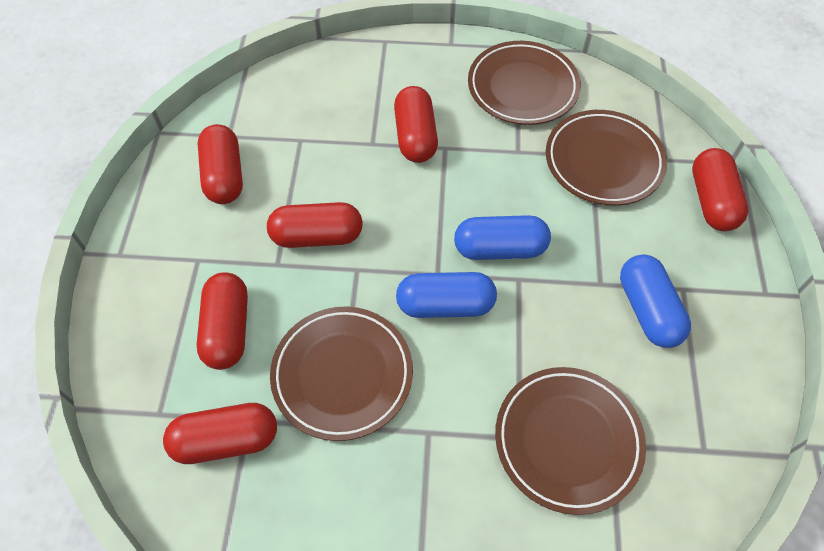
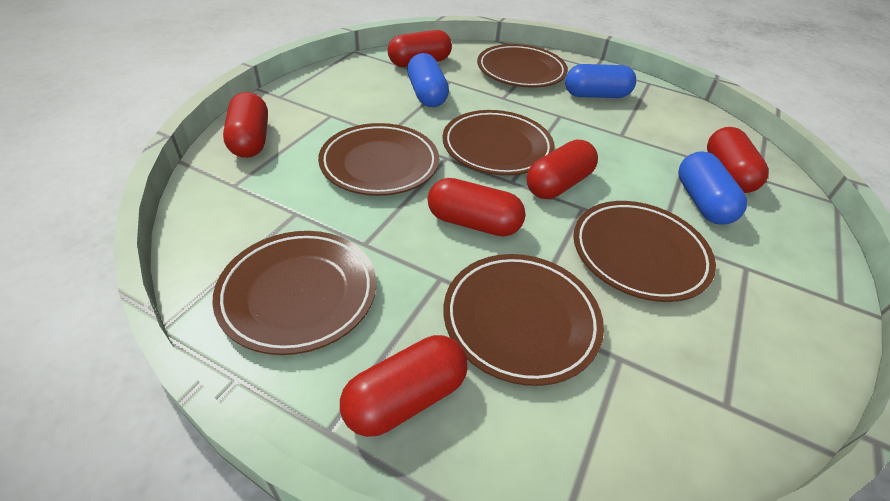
brown plate: [270,307,413,441] [468,41,581,125] [495,367,646,515] [546,110,667,206] = 4 -> [212,231,376,355] [318,123,439,196] [442,110,555,175] [443,254,604,386] [477,44,568,88] [573,201,716,302] = 6

